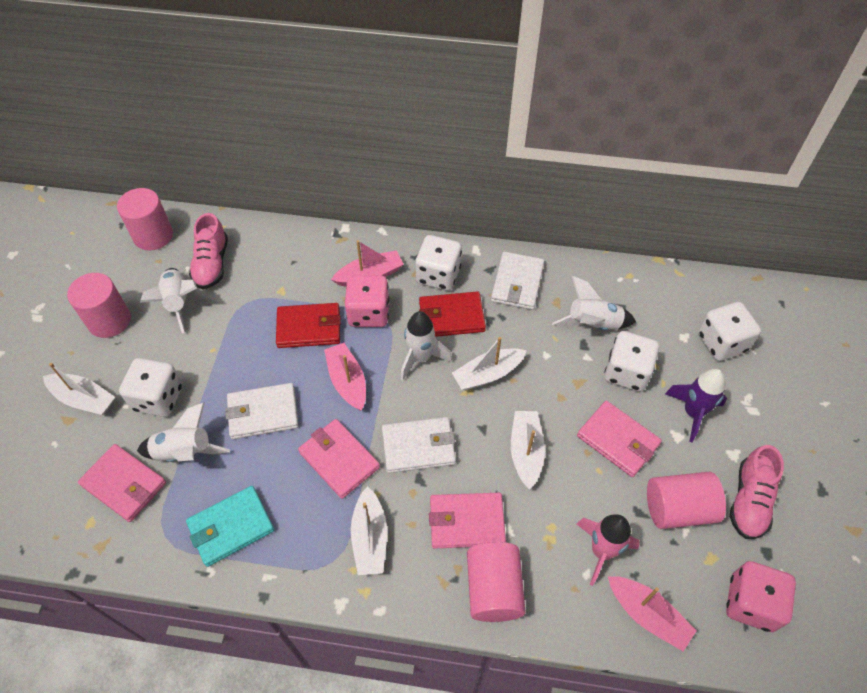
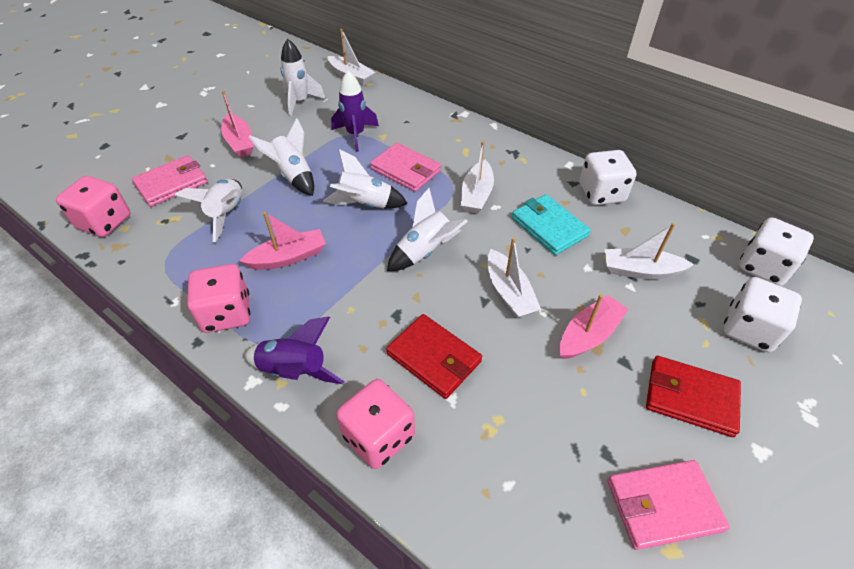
pink cylinder: [67,273,131,338] [117,188,173,251] [467,542,526,622] [647,472,726,529] = 4 -> none = 0
pink dice: [345,275,389,327] [726,561,796,632] = 2 -> [56,176,130,237] [187,264,250,333] [336,379,415,469] = 3
pink rocket: [577,514,640,586] = 1 -> none = 0
pink shoe: [189,213,228,289] [729,445,784,539] = 2 -> none = 0
pink wallet: [78,444,166,522] [298,419,380,499] [429,493,506,549] [577,401,662,477] = 4 -> [132,155,208,207] [370,143,441,192] [607,460,730,550] = 3
purple rocket: [665,369,727,442] = 1 -> [245,317,344,384] [331,71,379,152] = 2
white dice: [119,358,183,417] [415,235,462,291] [604,331,659,392] [698,302,761,361] = 4 -> [579,150,636,205] [723,277,802,353] [739,217,814,286] = 3
white rocket: [137,403,230,462] [140,268,197,333] [401,311,452,381] [552,276,636,330] = 4 -> [175,179,242,242] [249,118,314,196] [280,38,325,116] [323,149,408,208] [387,188,468,271] = 5
white wallet: [225,383,299,439] [382,417,456,473] [491,252,544,310] = 3 -> none = 0

